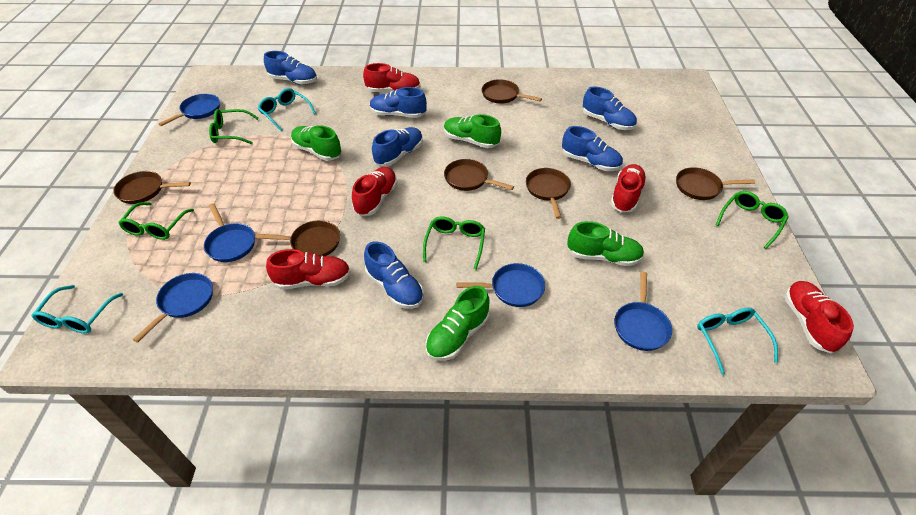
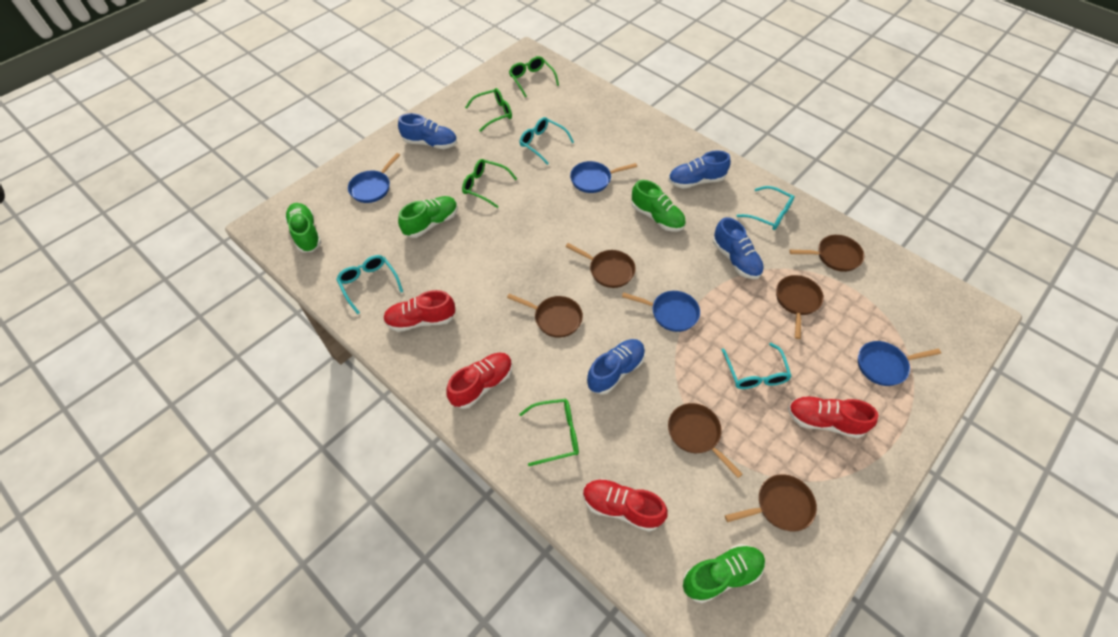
blue pan: [133,273,213,343] [158,94,220,126] [204,203,255,262] [456,263,545,307] [615,272,672,351] = 5 -> [348,153,400,203] [570,161,637,193] [622,291,700,332] [858,341,941,386] = 4
blue shoe: [264,51,317,85] [364,241,424,309] [370,87,427,118] [372,127,423,167] [562,126,623,171] [583,86,637,130] = 6 -> [398,113,457,149] [587,339,645,395] [668,150,731,189] [713,217,764,279] = 4
red shoe: [266,249,351,290] [352,167,397,216] [363,63,421,92] [611,164,647,213] [784,281,854,354] = 5 -> [383,290,455,332] [446,353,513,409] [583,479,668,532] [788,396,878,438] = 4
turquoise glasses: [32,285,123,333] [258,88,316,131] [697,308,778,375] = 3 -> [336,255,403,314] [520,117,574,165] [722,343,792,389] [736,186,795,230] = 4

